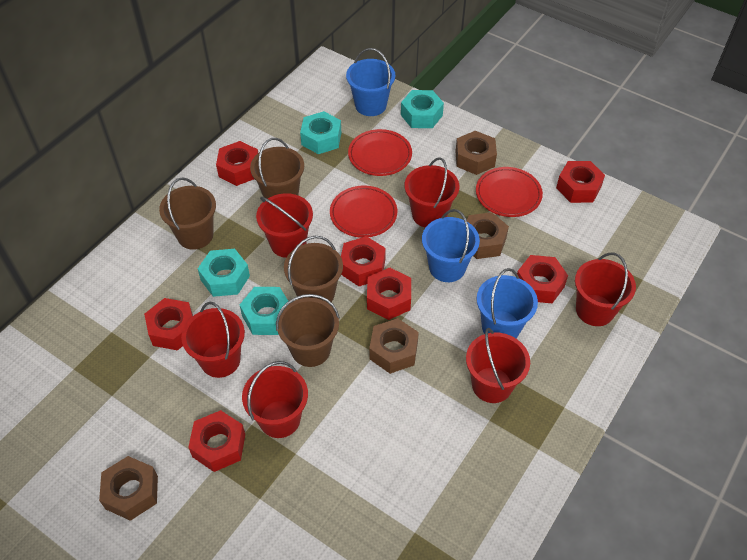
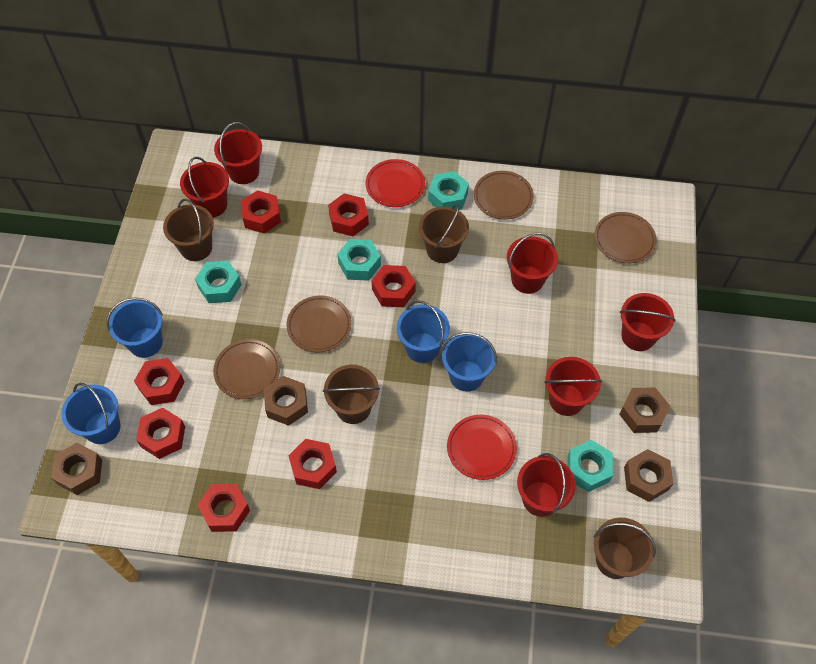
blue bucket: [346,48,395,116] [422,209,480,282] [477,268,538,338] = 3 -> [61,383,121,444] [107,298,163,358] [397,300,450,363] [442,332,497,392] = 4
brown plate: none = 0 -> [213,339,280,399] [287,295,352,352] [474,171,534,220] [594,212,657,263] = 4
red plate: [330,186,397,238] [348,129,412,176] [476,167,543,217] = 3 -> [366,159,425,207] [447,415,517,480] = 2

